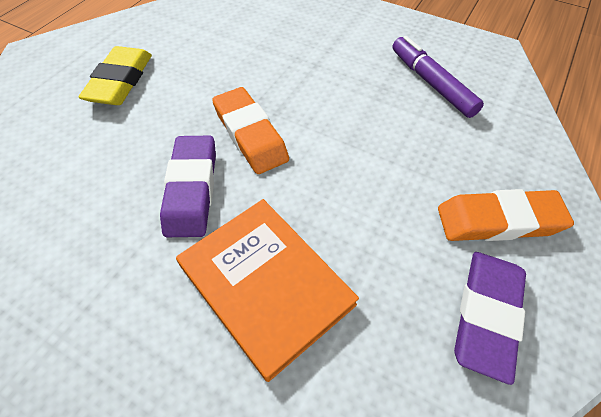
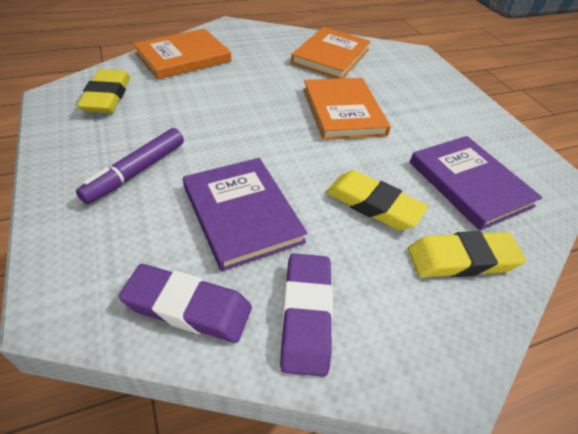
orange book: [176,199,359,382] = 1 -> [133,29,231,79] [291,27,371,79] [303,78,391,140] = 3
orange eraser: [212,87,289,174] [438,189,574,241] = 2 -> none = 0
purple book: none = 0 -> [183,158,308,271] [410,136,543,231] = 2
yellow eraser: [79,46,152,105] = 1 -> [77,69,130,113] [326,170,428,230] [408,231,526,278] = 3

